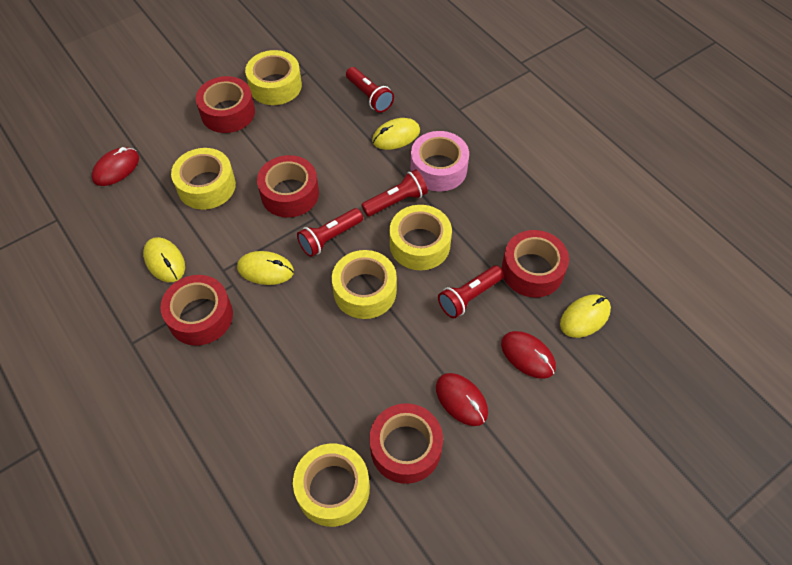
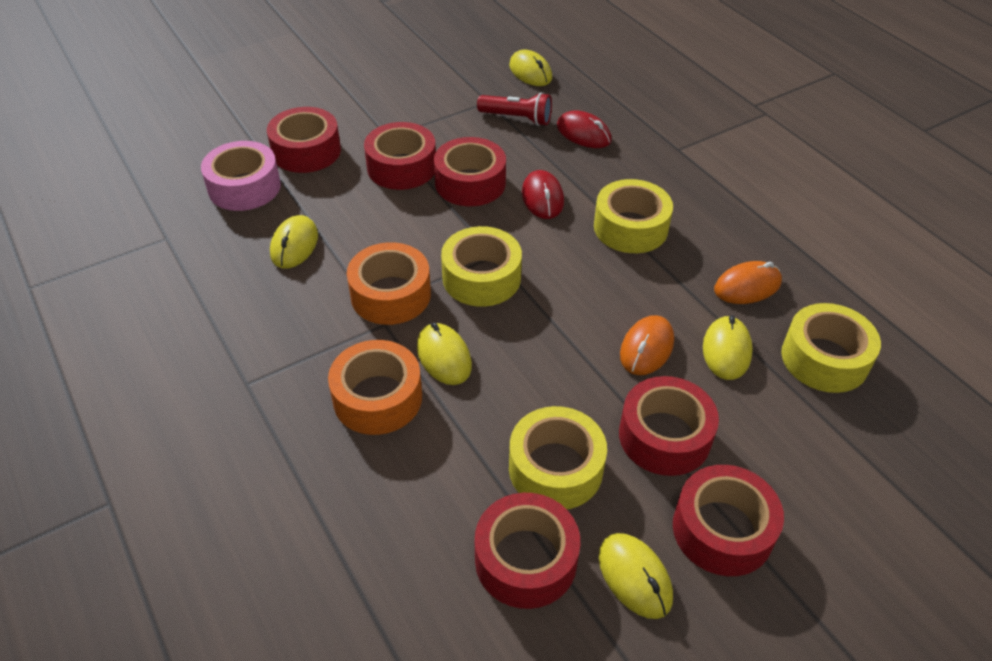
orange mouse: none = 0 -> [620,315,674,375] [714,261,782,304] = 2
orange tape: none = 0 -> [328,340,422,435] [347,242,431,325] = 2
red flashlight: [297,208,363,257] [346,67,394,113] [361,169,428,217] [438,266,504,318] = 4 -> [477,93,552,126] = 1
red mouse: [92,147,139,186] [436,373,488,426] [501,331,556,379] = 3 -> [522,170,564,219] [557,110,612,148] = 2
red tape: [160,275,233,346] [196,76,255,133] [257,155,319,218] [369,403,443,484] [502,230,569,297] = 5 -> [267,107,341,173] [364,122,436,190] [434,137,506,206] [475,493,580,609] [619,376,719,476] [673,465,784,576] = 6
yellow mouse: [143,237,185,282] [237,251,294,285] [372,118,420,150] [560,294,611,338] = 4 -> [270,215,318,269] [417,322,472,385] [509,50,552,86] [599,533,673,619] [703,315,753,380] = 5
yellow tape: [171,148,236,210] [245,50,302,105] [293,443,370,527] [332,250,397,319] [390,205,452,270] = 5 -> [441,226,522,307] [509,406,607,509] [594,179,673,253] [781,303,881,393] = 4

